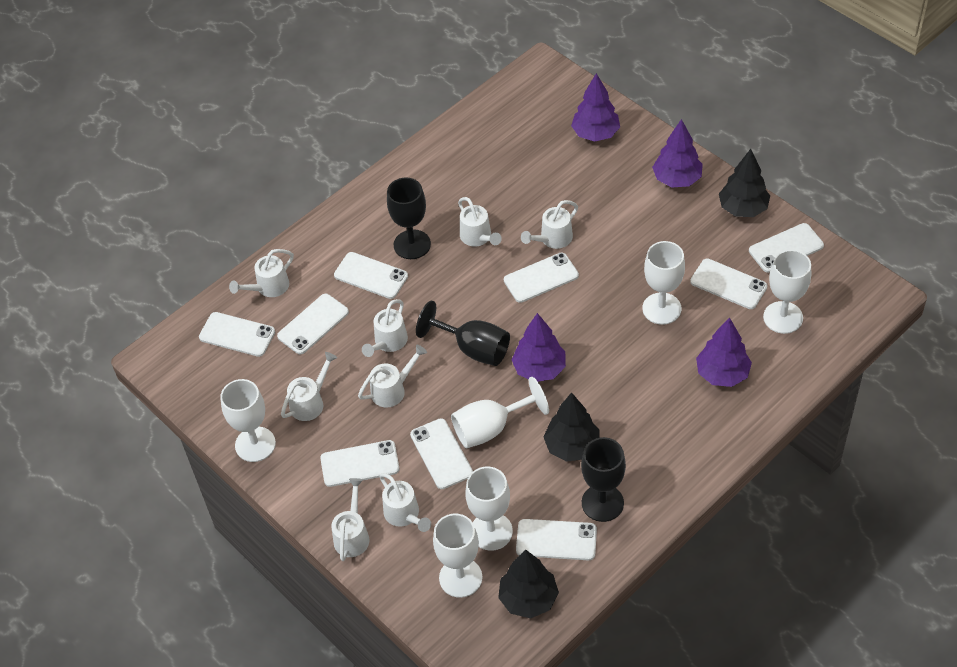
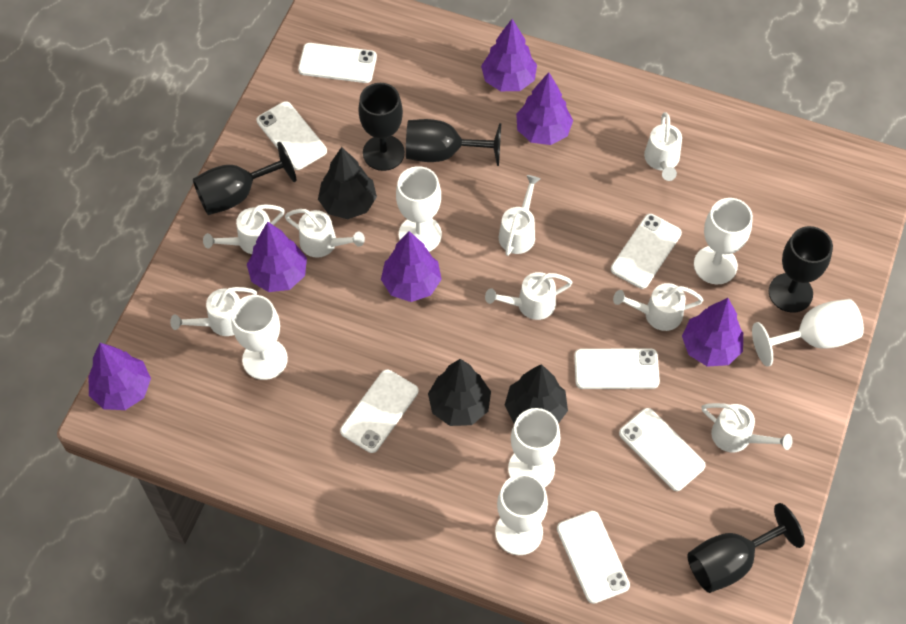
black goblet: [387,177,431,259] [416,301,510,366] [581,437,626,522] = 3 -> [193,142,296,215] [358,83,405,171] [406,119,501,166] [687,503,805,593] [769,226,833,313] = 5
purple tree: [512,313,566,382] [571,73,620,142] [652,119,703,187] [696,317,752,387] = 4 -> [89,343,151,410] [247,221,307,292] [381,231,442,302] [481,19,537,91] [516,72,573,145] [682,298,743,367] = 6
white phone: [199,312,275,357] [277,294,349,354] [320,440,400,487] [334,252,408,299] [410,418,473,489] [504,253,579,303] [516,519,597,560] [690,259,767,309] [749,223,824,273] = 9 -> [257,101,327,170] [298,43,377,83] [340,369,419,453] [557,511,630,604] [574,348,660,389] [611,214,682,289] [619,408,706,491] = 7

